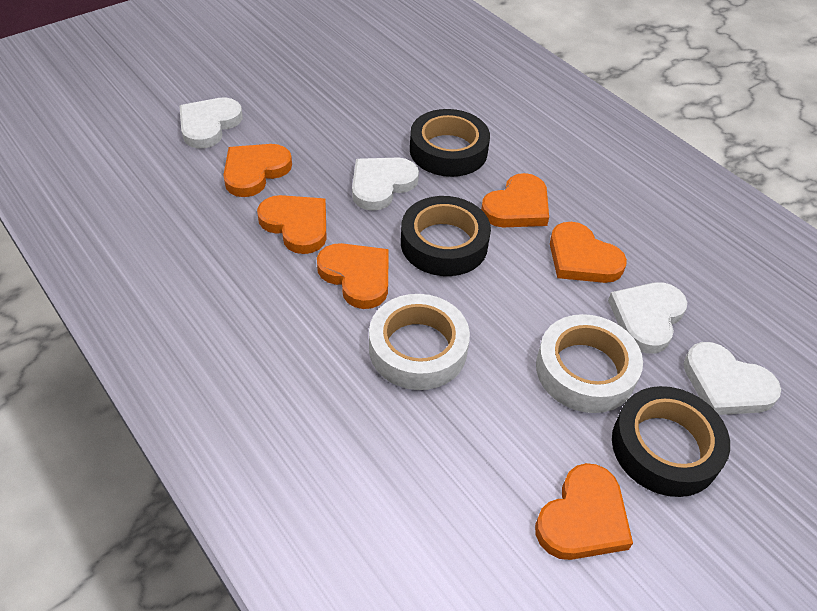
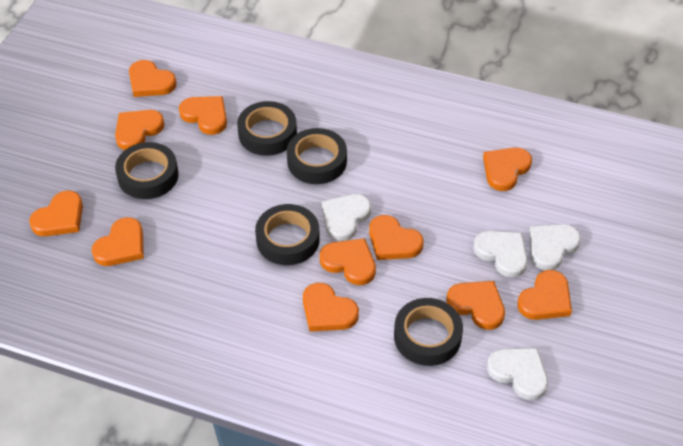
black tape: [401,196,491,276] [410,109,490,177] [612,386,730,497] = 3 -> [115,142,179,199] [237,101,297,156] [255,204,320,265] [287,128,347,184] [394,298,463,366] = 5
orange heart: [223,144,292,197] [257,195,327,254] [317,243,389,309] [481,173,549,227] [535,463,633,560] [550,222,627,283] = 6 -> [29,190,83,236] [92,217,144,266] [115,110,165,150] [129,60,177,97] [179,96,227,135] [303,283,359,332] [320,238,376,285] [369,215,424,260] [447,281,505,330] [483,147,532,191] [517,270,572,320] = 11
white tape: [369,294,470,390] [536,314,643,413] = 2 -> none = 0

